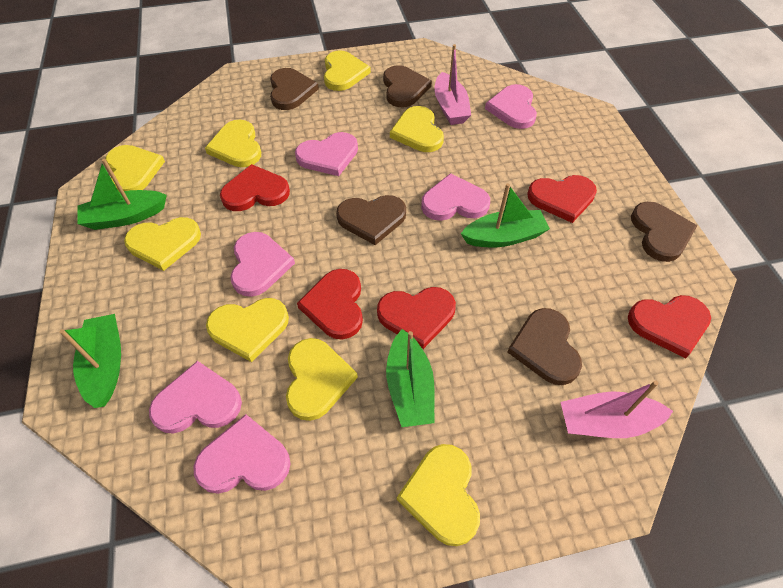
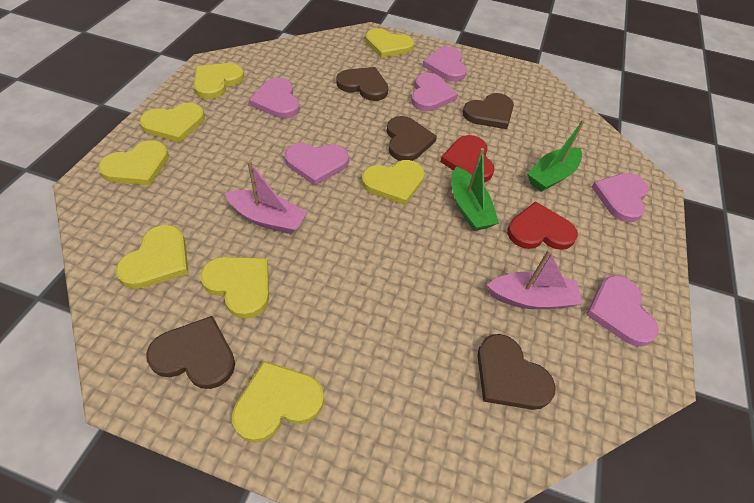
green boat: [59,314,121,408] [77,159,167,230] [386,329,435,427] [461,183,550,247] = 4 -> [452,148,499,231] [527,119,585,192] = 2
red heart: [220,164,290,211] [297,269,363,339] [377,287,456,349] [527,175,597,223] [628,295,711,359] = 5 -> [440,135,494,182] [507,201,578,250] = 2

